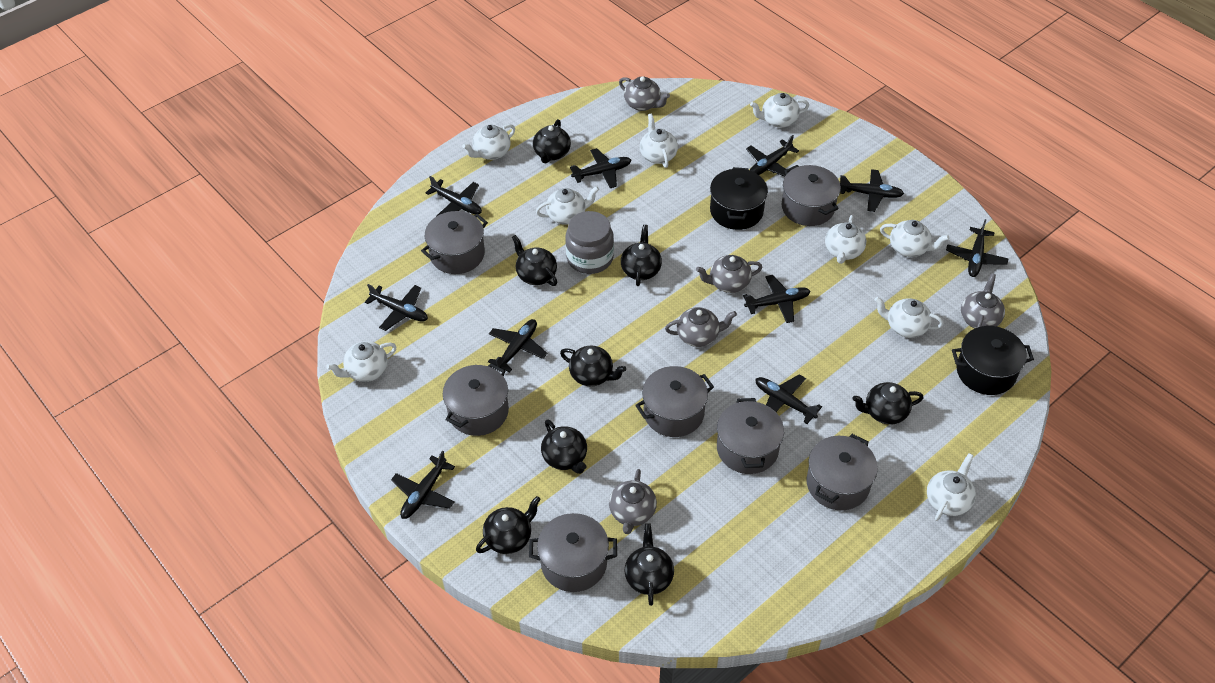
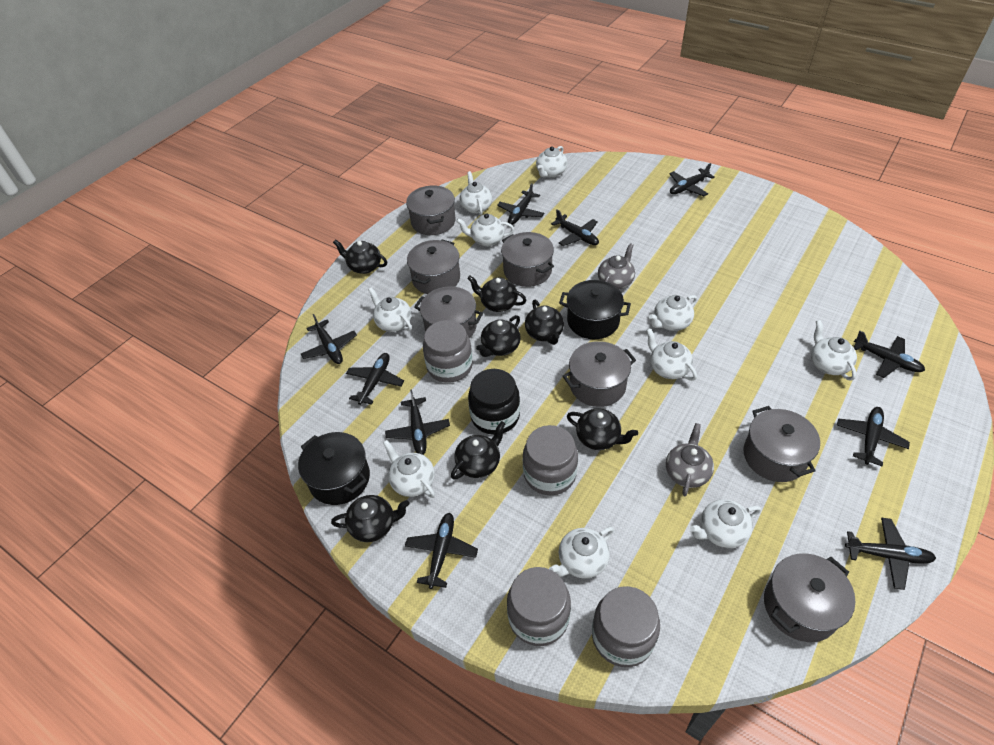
black jar: none = 0 -> [468,369,520,435] = 1
black teapot: [476,496,541,554] [512,235,557,286] [533,119,571,163] [541,419,587,474] [560,346,626,386] [621,225,662,286] [625,523,674,606] [852,382,924,425] = 8 -> [331,495,409,542] [333,239,387,274] [451,421,505,480] [467,276,526,312] [476,315,521,357] [525,300,564,345] [567,408,638,450] = 7
grey jar: [565,211,614,274] = 1 -> [423,320,473,383] [507,567,571,646] [523,425,578,495] [592,586,660,667] = 4
grey teapot: [609,469,657,534] [619,76,670,111] [665,307,737,347] [696,255,762,293] [961,273,1005,328] = 5 -> [598,243,635,289] [666,423,714,496] = 2
white teapot: [326,341,397,382] [462,124,515,160] [536,186,599,225] [640,114,678,168] [750,93,809,128] [825,215,866,264] [875,297,944,338] [880,220,949,257] [927,453,976,521] = 9 -> [368,287,412,332] [383,440,435,498] [456,214,514,246] [460,171,492,215] [536,146,567,178] [549,527,614,579] [646,328,697,381] [649,295,697,331] [690,499,761,548] [811,320,857,381] = 10

